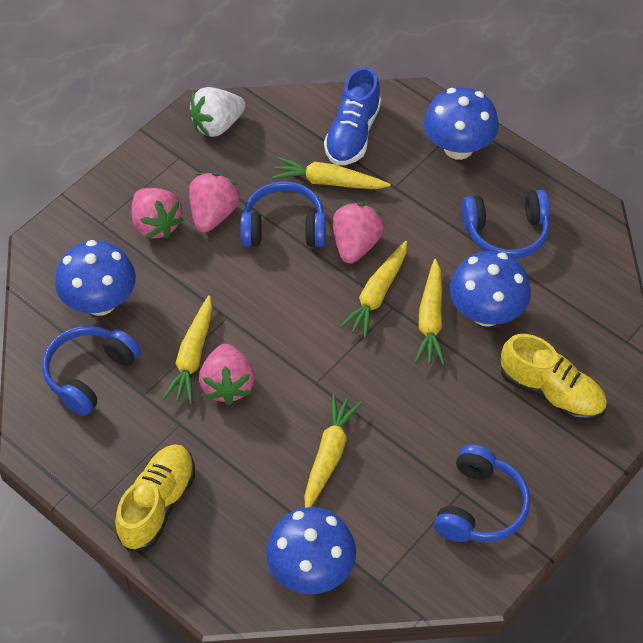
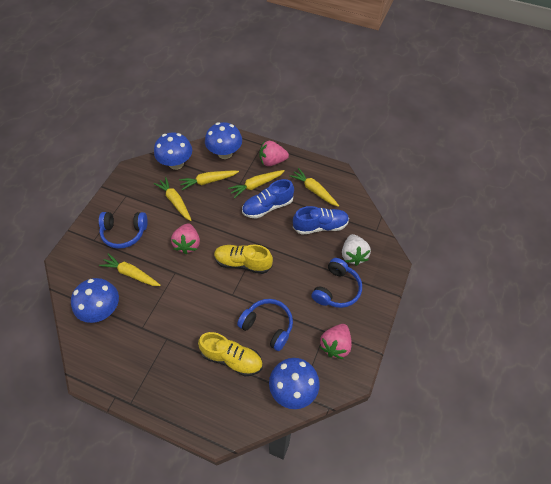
blue headphones: [42,326,141,416] [240,181,326,247] [434,444,530,542] [462,190,550,259] = 4 -> [99,212,148,249] [237,299,293,351] [311,258,362,308] = 3
blue shoe: [324,67,381,165] = 1 -> [242,179,294,219] [293,206,349,235] = 2
pink strawberry: [131,188,184,239] [189,173,239,232] [199,344,255,405] [333,203,384,264] = 4 -> [171,223,200,254] [259,141,289,166] [320,324,352,359] = 3

